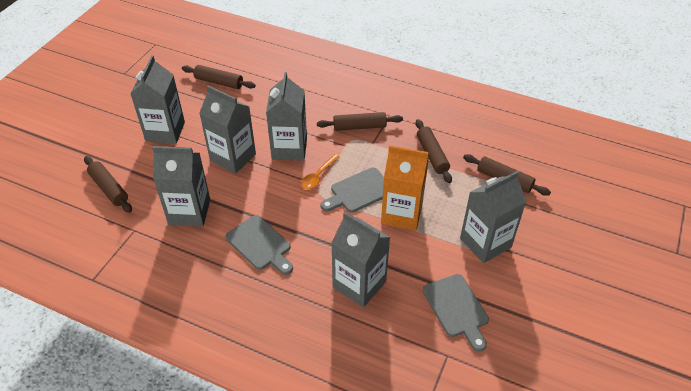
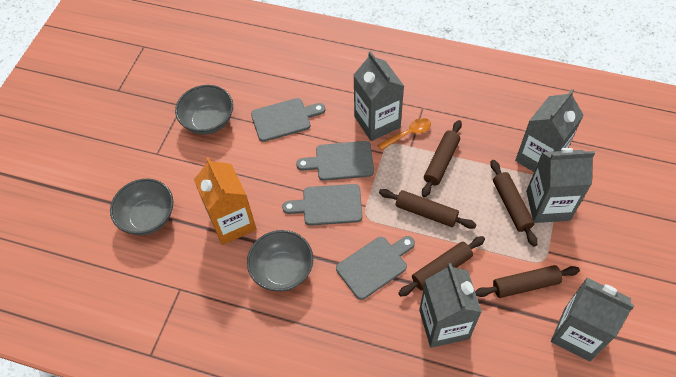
grey bowl: none = 0 -> [110,179,173,235] [175,85,233,135] [247,230,313,292] = 3
grey carton: [131,55,185,144] [152,146,210,227] [199,85,256,174] [266,72,307,161] [331,212,390,308] [460,171,527,263] = 6 -> [354,51,404,141] [419,263,482,348] [515,89,583,172] [526,148,595,223] [551,278,634,361] = 5
grey cutting board: [226,215,293,275] [321,167,384,213] [423,274,489,351] = 3 -> [251,98,325,142] [282,184,362,226] [296,141,374,181] [336,236,415,300] = 4

